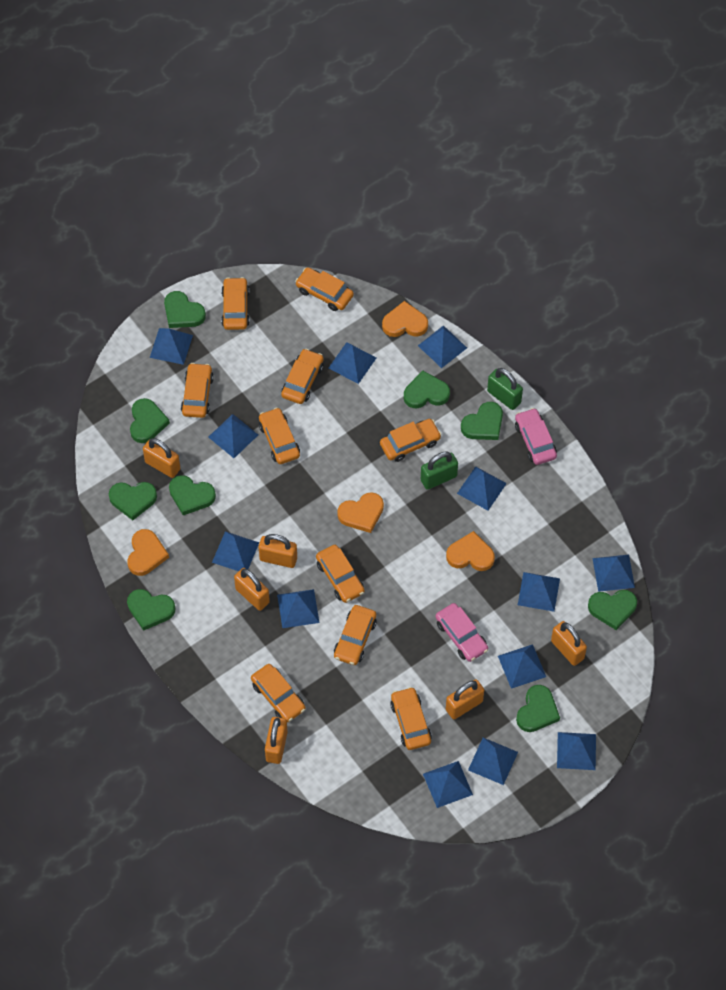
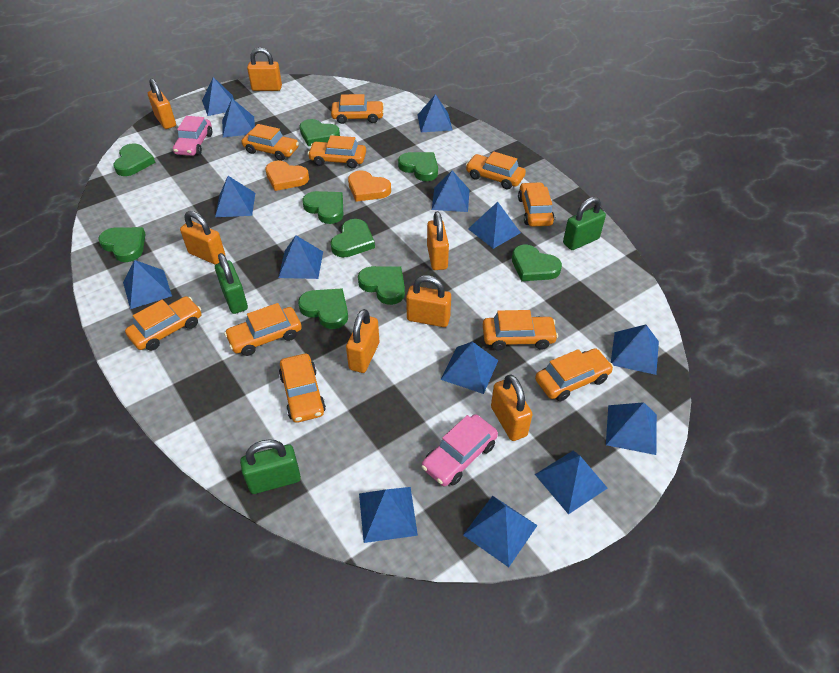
blue pyramid: [150,328,193,365] [208,414,258,458] [212,531,259,571] [277,589,319,628] [329,342,376,384] [418,325,467,368] [423,761,473,808] [457,466,507,511] [468,738,518,785] [498,644,546,689] [518,572,560,612] [557,732,596,770] [592,555,635,592] = 13 -> [123,260,172,309] [202,77,234,116] [215,176,255,217] [222,99,255,137] [278,235,323,279] [359,487,418,543] [417,94,452,132] [432,171,470,212] [440,342,498,394] [463,496,538,567] [468,202,521,249] [535,450,607,514] [606,402,657,455] [611,325,659,375] = 14
green padlock: [421,451,458,490] [487,368,523,410] = 2 -> [215,253,248,314] [240,439,301,494] [563,197,606,250] = 3
orange heart: [127,529,169,576] [337,492,384,533] [382,301,428,337] [446,531,495,571] = 4 -> [265,160,309,191] [348,170,391,202] = 2
orange padlock: [143,438,180,478] [234,568,270,611] [259,534,297,568] [265,717,288,764] [446,679,484,719] [551,621,587,666] = 6 -> [148,79,176,129] [180,211,226,265] [247,47,282,91] [346,309,379,373] [406,275,451,327] [427,211,449,270] [491,374,533,441] = 7

